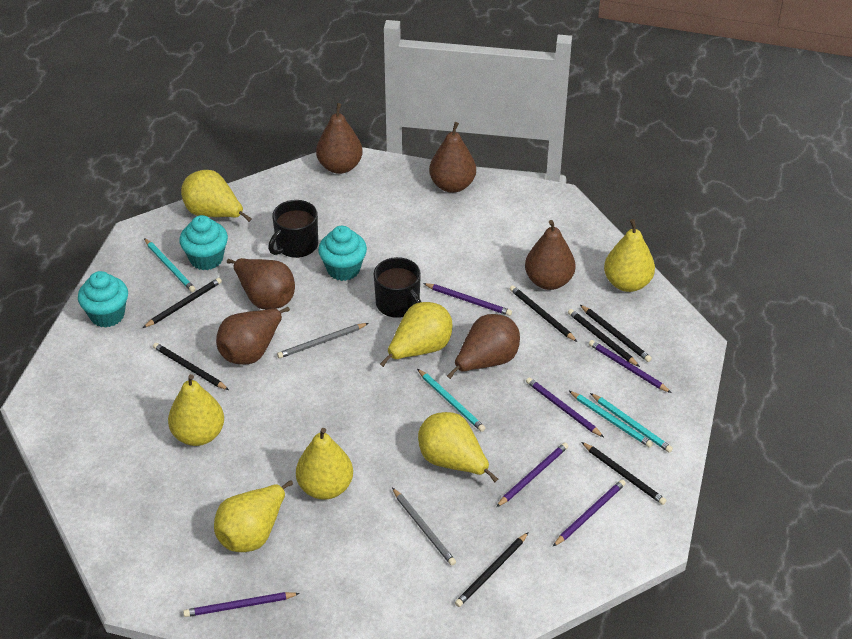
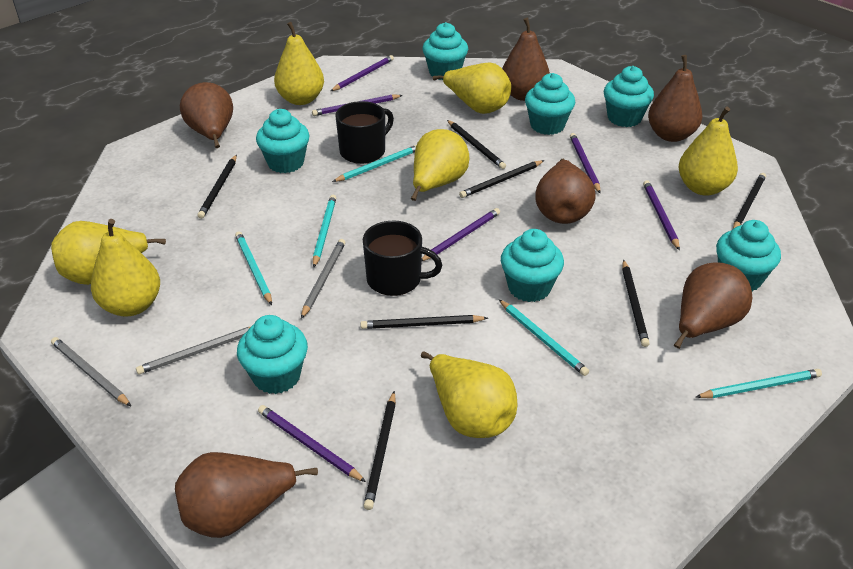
grey pencil: [277,323,369,358] [392,488,456,565] = 2 -> [51,337,131,406] [136,327,250,374] [301,239,346,319] = 3
turquoise cupcake: [78,271,128,328] [179,215,228,270] [318,226,367,281] = 3 -> [237,315,308,394] [256,109,310,173] [422,22,468,80] [501,229,564,302] [525,73,575,135] [604,66,654,127] [716,220,781,292] = 7
turquoise pencil: [144,238,195,292] [417,369,485,432] [569,391,653,448] [590,393,673,453] = 4 -> [235,231,272,305] [313,195,336,267] [332,145,416,182] [499,299,589,376] [696,369,822,398] = 5

